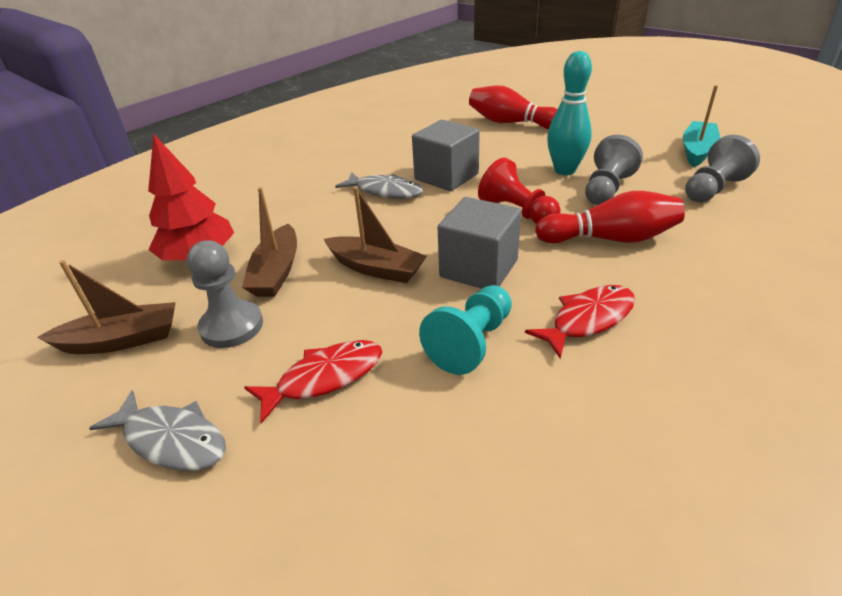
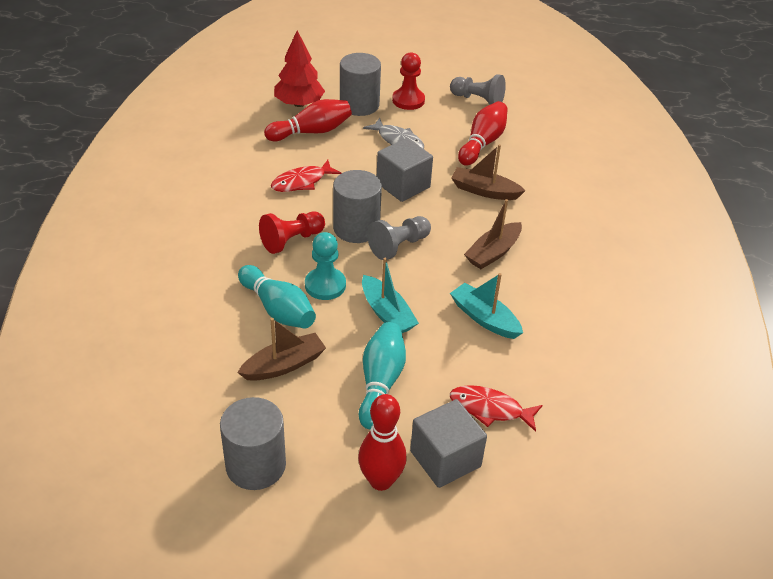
grey cylinder: none = 0 -> [220,397,286,490] [333,170,382,243] [340,53,381,116] = 3
grey fish: [89,390,226,471] [335,172,423,199] = 2 -> [363,118,424,149] = 1
grey pawn: [187,240,263,348] [585,135,643,205] [685,135,760,202] = 3 -> [367,216,431,260] [450,74,506,105] = 2
red bowling pin: [469,85,557,129] [535,191,685,243] = 2 -> [264,99,352,141] [358,394,407,491] [458,101,508,166] = 3
red pawn: [478,158,561,224] = 1 -> [259,211,325,254] [392,53,425,110] = 2
turquoise boat: [683,85,720,167] = 1 -> [362,258,419,333] [450,273,523,339] = 2
turquoise bowling pin: [547,51,592,175] = 1 -> [238,265,316,329] [359,322,406,430] = 2

